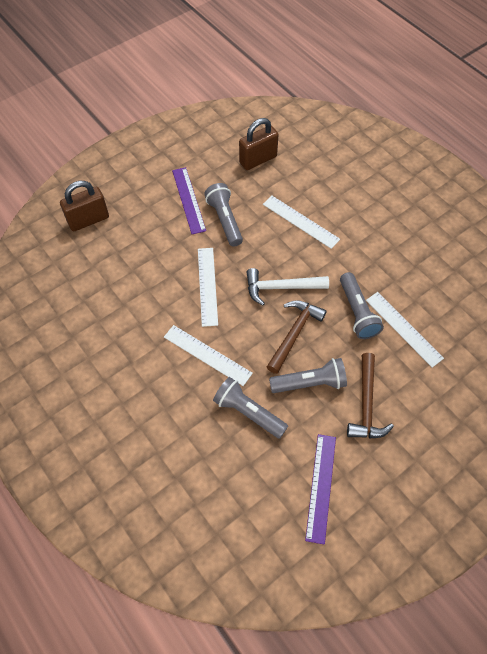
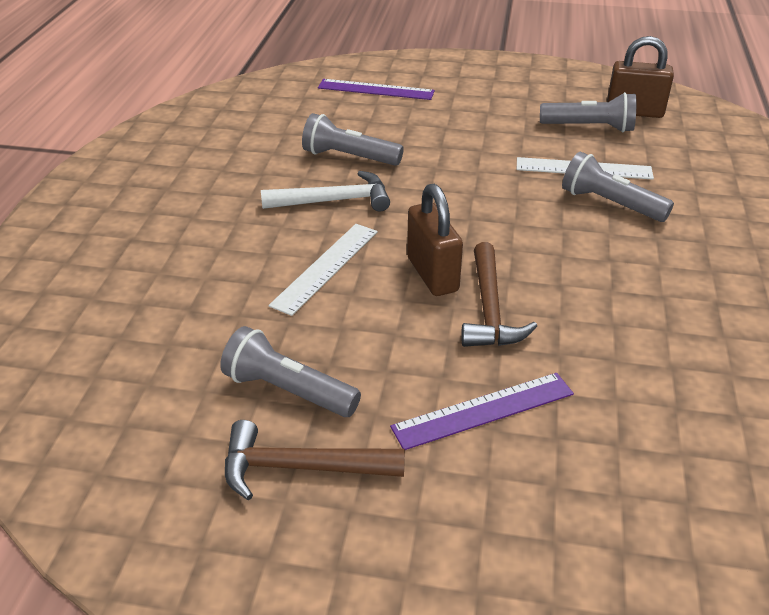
white ruler: [164,325,253,386] [198,248,218,327] [263,196,340,249] [366,292,444,368] = 4 -> [269,224,378,316] [517,157,654,180] = 2

